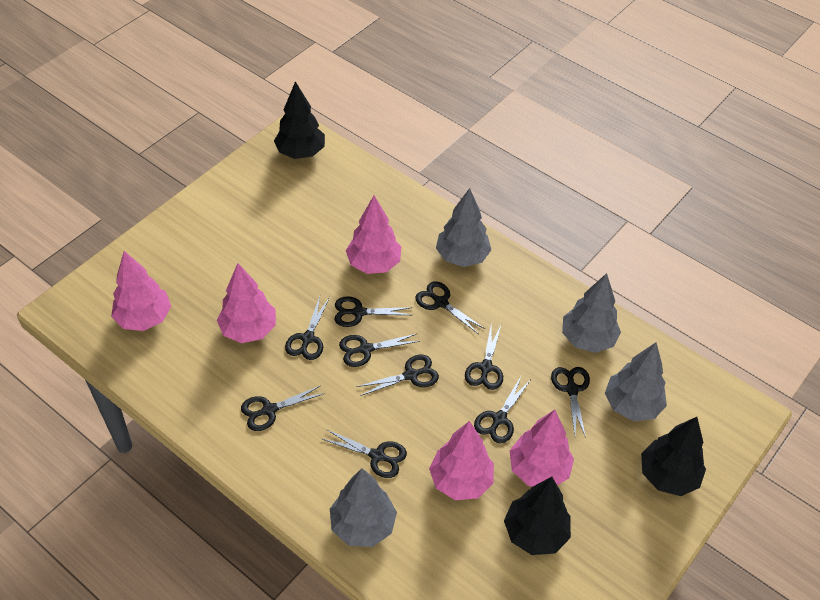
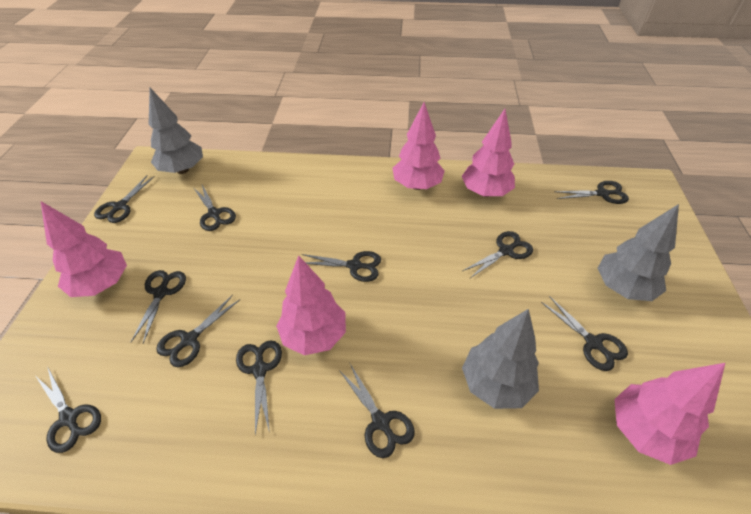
black scissors: [241,386,325,431] [285,297,330,360] [322,429,407,478] [334,296,413,327] [339,333,420,367] [357,355,439,396] [415,281,485,334] [465,326,503,390] [474,377,530,443] [551,367,590,438] = 10 -> [36,368,101,453] [94,175,155,223] [131,270,186,343] [156,295,240,367] [193,185,236,231] [236,340,282,435] [302,251,381,282] [339,364,415,458] [463,231,533,278] [541,296,628,371] [554,181,629,204] = 11
black tree: [274,81,325,159] [504,477,571,555] [641,417,706,496] = 3 -> none = 0
grey tree: [330,468,397,547] [436,188,491,267] [562,273,621,353] [605,343,667,421] = 4 -> [149,88,203,174] [462,309,539,409] [598,204,679,301] = 3

